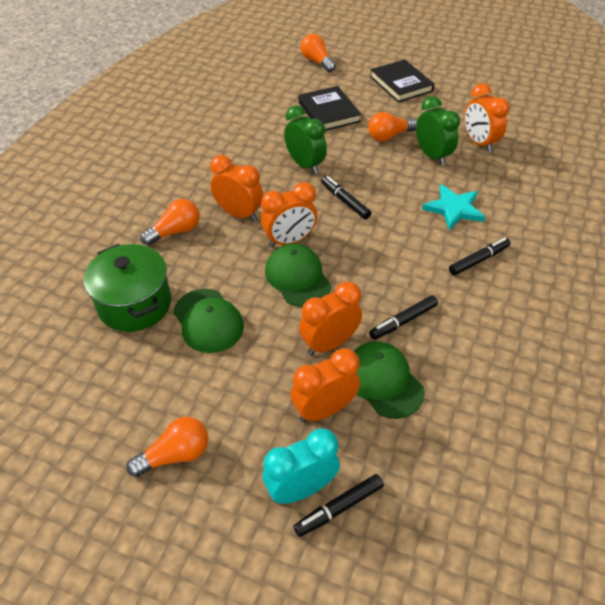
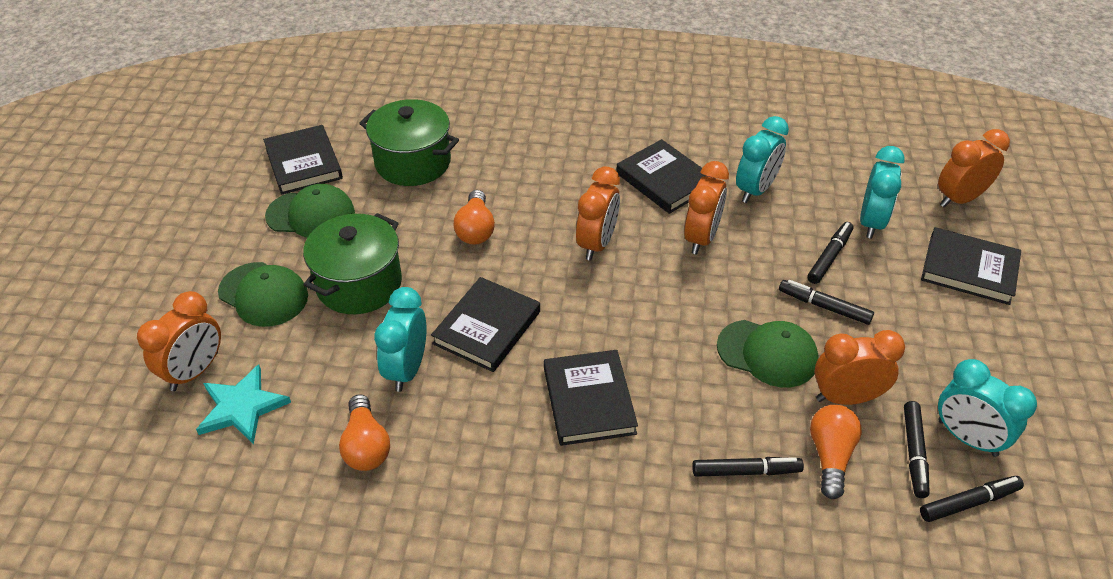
black book: [299,86,361,131] [370,59,435,103] = 2 -> [263,125,343,195] [431,277,540,372] [544,350,638,446] [616,139,716,214] [921,227,1021,305] = 5
black marker: [293,474,384,537] [321,176,371,219] [369,295,438,340] [449,238,511,276] = 4 -> [692,457,804,477] [779,280,874,325] [807,222,853,284] [904,401,930,498] [920,476,1024,522] = 5
green clock: [284,105,327,174] [416,96,460,166] = 2 -> none = 0
green pot: [83,244,171,332] = 1 -> [303,213,402,314] [359,99,459,186] = 2
orange light bulb: [126,417,208,477] [140,199,200,245] [301,34,336,72] [368,112,417,141] = 4 -> [339,394,390,471] [454,190,495,245] [810,405,862,499] = 3
turquoise clock: [263,428,340,504] = 1 -> [374,287,427,392] [736,116,789,203] [860,146,905,239] [938,359,1037,457] = 4

